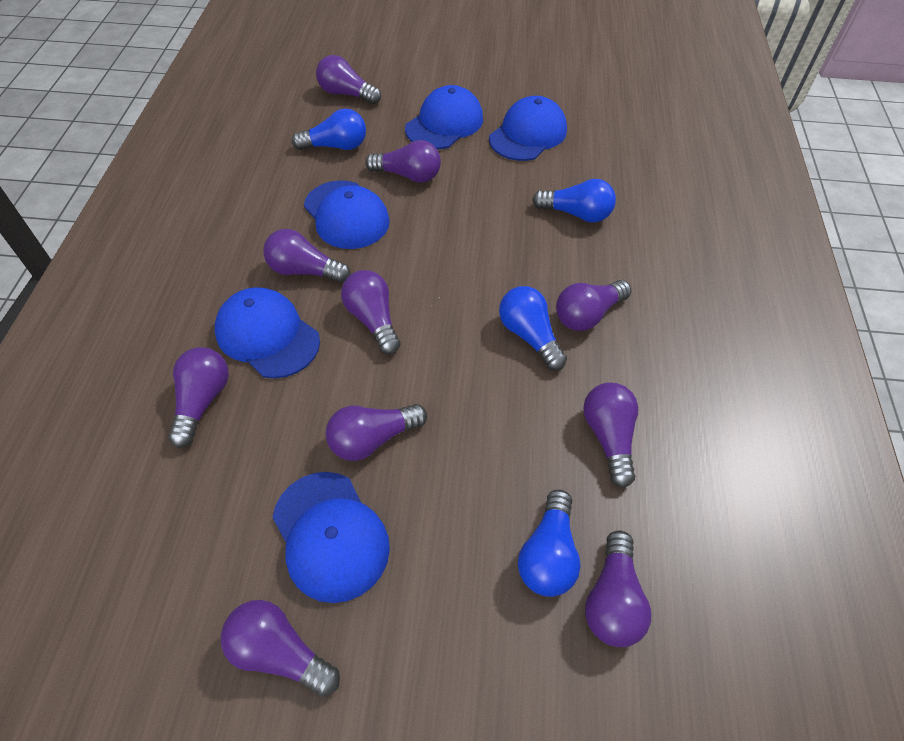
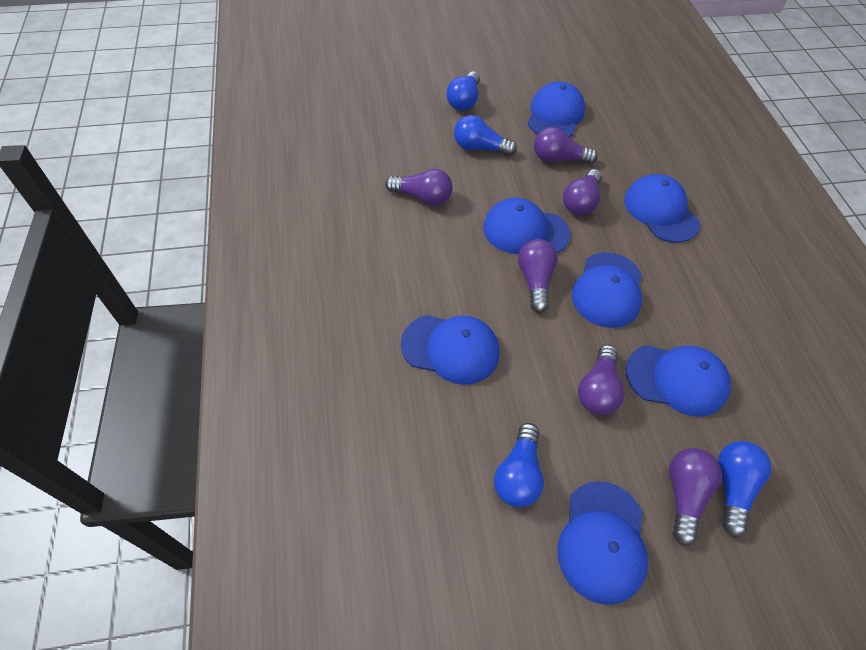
blue cap: [215,287,320,378] [272,472,390,603] [304,180,390,249] [405,85,483,149] [489,96,567,161] = 5 -> [401,315,500,385] [483,198,570,254] [527,82,585,137] [558,481,648,605] [572,252,642,328] [624,174,700,243] [626,345,731,417] = 7
purple light bulb: [168,347,229,448] [221,600,340,697] [263,229,350,283] [316,55,381,104] [326,404,427,461] [341,270,401,354] [365,140,441,183] [556,280,631,331] [583,382,638,488] [585,530,652,647] = 10 -> [385,169,453,206] [518,239,558,313] [534,127,598,164] [563,169,602,215] [578,345,625,415] [669,448,722,545] = 6

